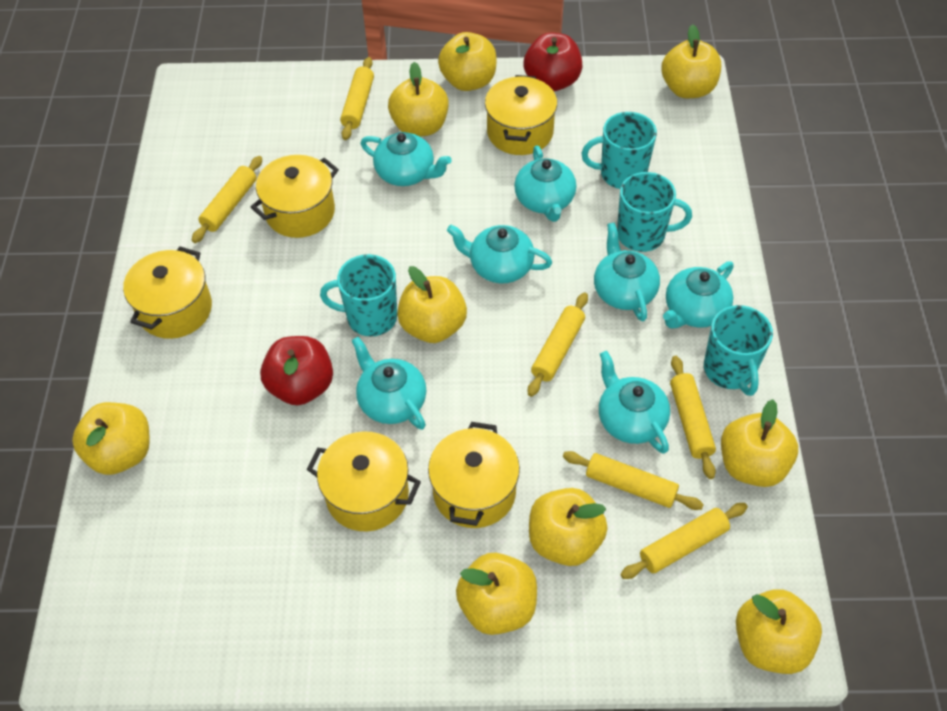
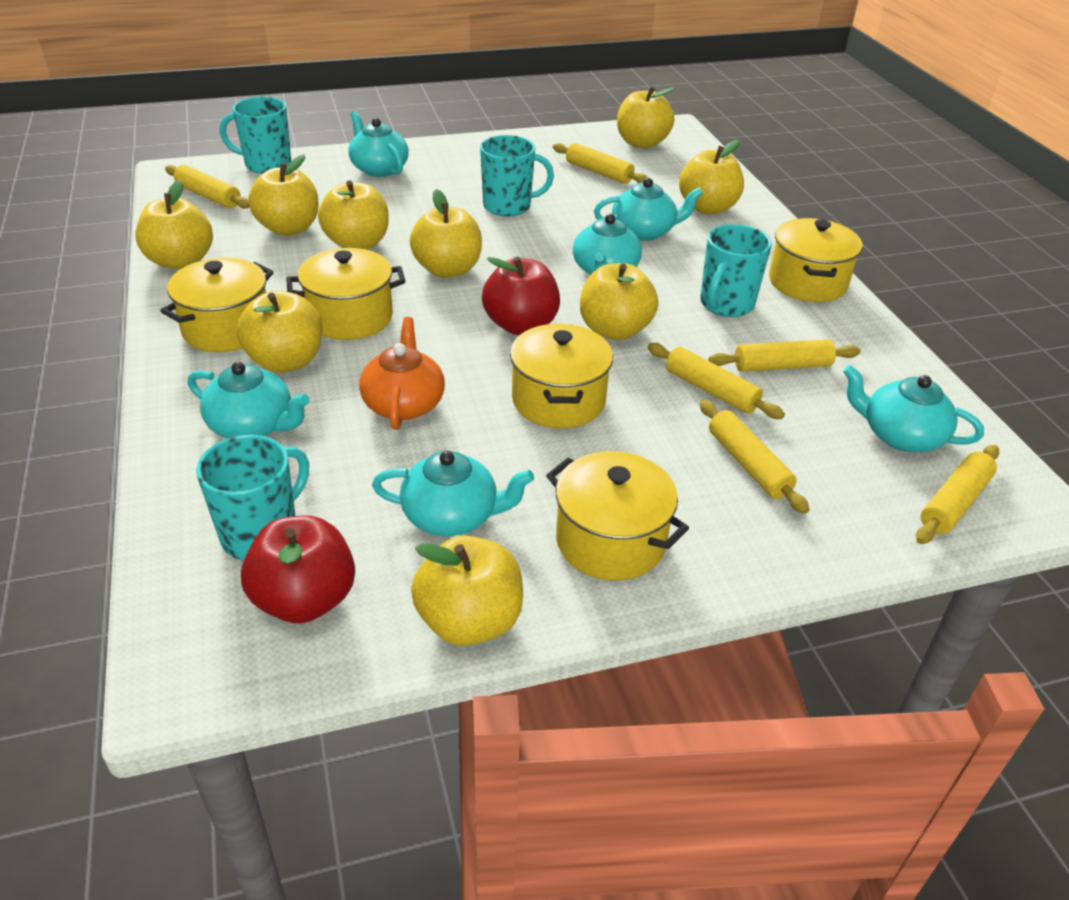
orange teapot: none = 0 -> [359,317,445,430] = 1
turquoise teapot: [351,337,426,430] [360,132,452,186] [447,225,552,283] [514,146,576,222] [594,222,660,322] [599,351,670,454] [663,261,734,328] = 7 -> [188,362,310,438] [348,111,409,177] [372,451,534,536] [573,214,642,275] [594,178,703,241] [843,365,984,452] = 6

